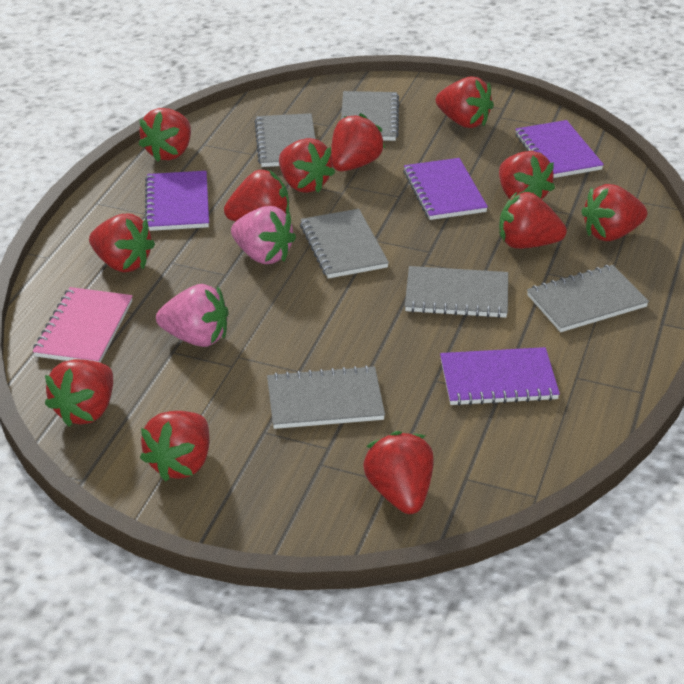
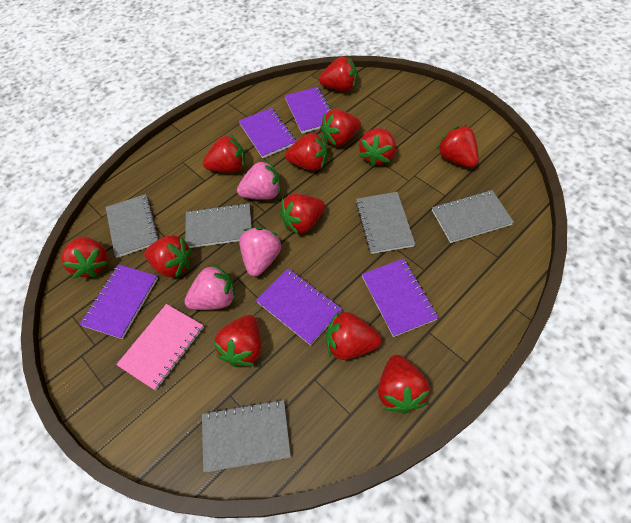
grey notebook: [254,113,315,167] [267,365,385,429] [300,209,389,278] [341,91,399,141] [405,266,508,318] [527,265,649,332] = 6 -> [106,194,159,258] [185,203,252,248] [202,399,291,472] [356,192,415,254] [432,190,514,243] = 5
pink strawberry: [156,284,228,347] [231,206,296,264] = 2 -> [184,264,236,310] [237,160,281,200] [239,227,281,277] = 3
purple notebook: [145,171,209,231] [403,158,488,220] [440,347,560,406] [515,120,604,178] = 4 -> [80,264,158,339] [239,108,296,158] [256,269,342,345] [285,87,331,134] [362,258,438,337] = 5

